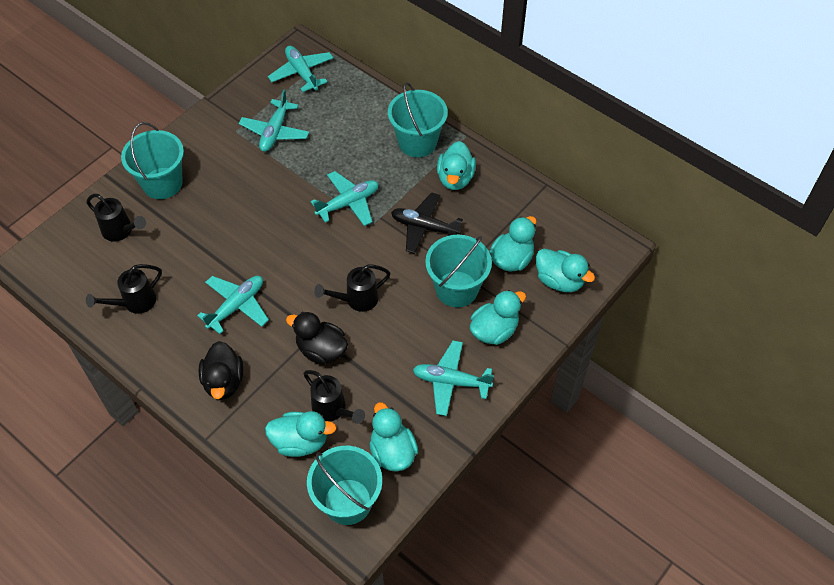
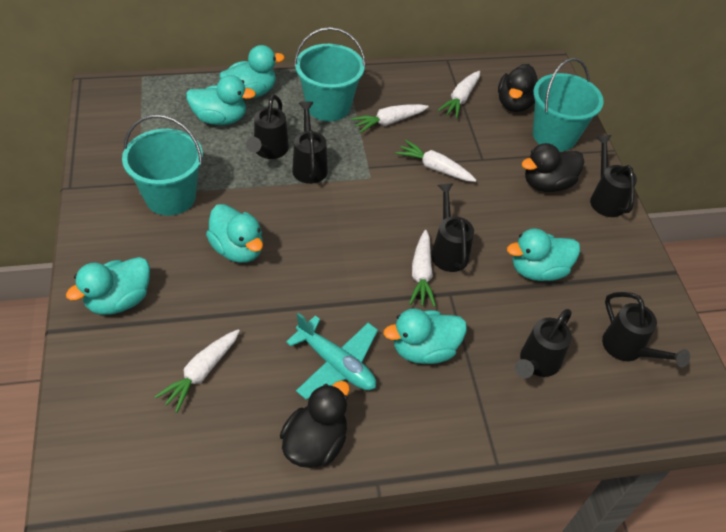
black duck: [199,341,243,400] [286,312,348,365] = 2 -> [280,381,350,468] [498,64,538,112] [522,143,584,192] = 3
black plane: [391,192,463,254] = 1 -> none = 0
black watering can: [86,264,162,314] [87,194,146,242] [303,370,365,424] [314,264,390,312] = 4 -> [246,95,289,159] [292,101,328,184] [431,184,474,272] [515,309,572,378] [590,135,637,217] [602,292,690,368] = 6
turquoise bucket: [121,122,184,199] [307,446,382,525] [388,82,448,157] [425,235,492,307] = 4 -> [122,115,203,216] [294,27,366,121] [533,58,604,151] = 3
turquoise plane: [197,276,269,334] [239,89,309,152] [268,46,333,92] [310,171,379,226] [413,340,494,416] = 5 -> [286,313,378,400] = 1
white carrot: none = 0 -> [155,329,240,413] [351,104,429,133] [395,140,476,182] [409,230,436,307] [438,71,480,118] = 5

